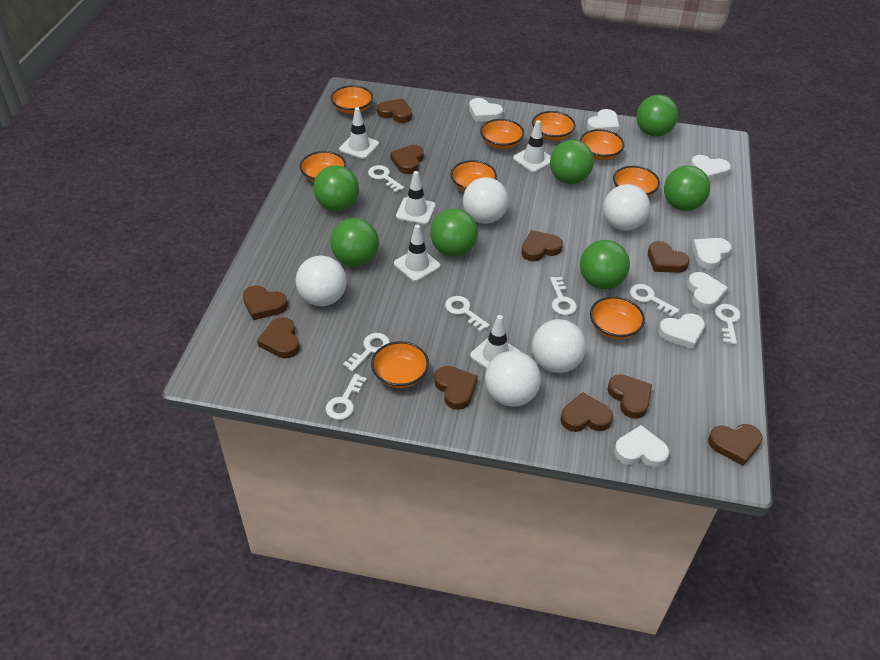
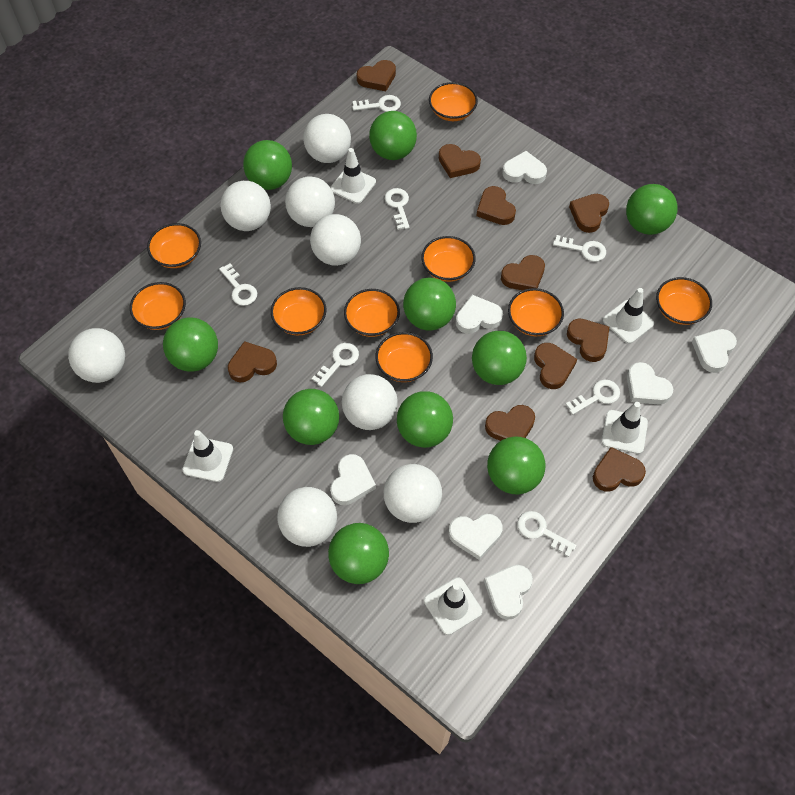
green ball: [313,166,359,212] [330,218,379,267] [430,208,478,257] [550,140,594,184] [580,240,630,289] [636,95,678,137] [664,165,710,211] = 7 -> [163,317,218,372] [243,140,292,190] [283,389,339,445] [328,523,389,584] [369,111,417,160] [397,391,453,448] [403,278,456,331] [472,331,527,385] [487,437,545,494] [626,184,678,235] = 10
white ball: [296,256,347,306] [463,177,509,224] [485,351,541,407] [532,319,586,373] [603,184,650,231] = 5 -> [68,328,125,383] [220,181,271,231] [277,487,337,547] [285,176,335,227] [303,114,351,163] [310,214,361,266] [342,374,398,430] [384,464,442,523] = 8

